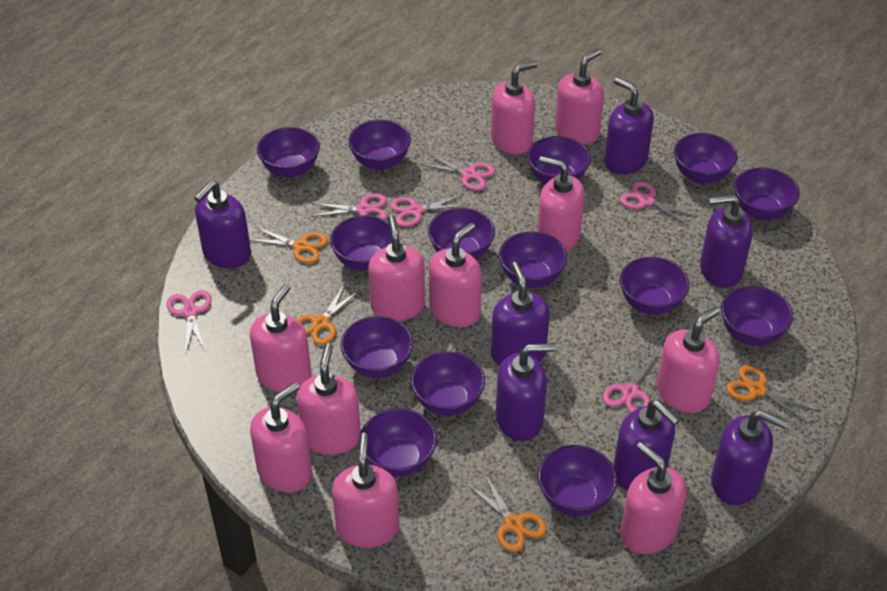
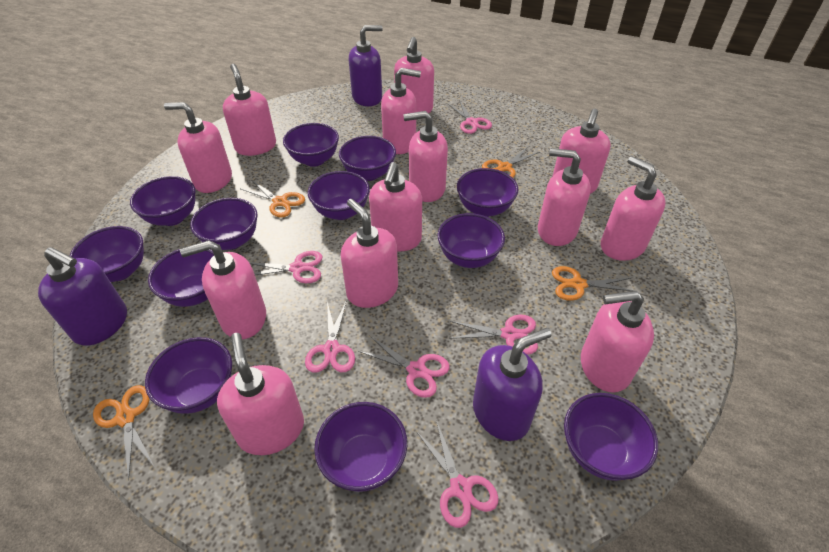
pink soap dispenser: [250,284,311,392] [250,382,312,492] [296,343,361,455] [332,433,399,548] [368,215,425,321] [429,223,482,327] [491,61,537,155] [537,156,585,251] [555,49,604,145] [620,442,687,554] [657,307,720,413] = 11 -> [164,102,232,193] [180,240,266,339] [217,333,304,455] [223,64,276,156] [341,199,398,308] [369,162,422,252] [381,68,421,154] [394,37,434,113] [403,111,448,202] [538,148,591,246] [553,109,611,194] [581,291,654,392] [601,156,666,261] = 13
purple bowl: [257,127,320,178] [330,215,392,271] [340,316,413,378] [348,120,411,170] [360,408,437,477] [411,351,485,416] [428,208,495,260] [499,232,567,288] [527,136,591,184] [538,445,617,516] [620,257,690,315] [674,133,737,184] [721,286,793,346] [734,167,800,220] = 14 -> [70,226,144,282] [130,176,196,226] [145,337,232,414] [148,249,214,307] [190,198,258,250] [283,123,339,167] [308,171,370,220] [314,402,407,492] [339,136,396,181] [437,213,505,268] [457,168,518,217] [564,393,658,481] = 12
purple soap dispenser: [194,181,251,268] [491,262,550,366] [496,343,555,441] [604,77,654,174] [613,400,680,490] [700,194,753,288] [711,410,788,505] = 7 -> [38,247,127,346] [349,25,383,106] [473,328,552,441] = 3

